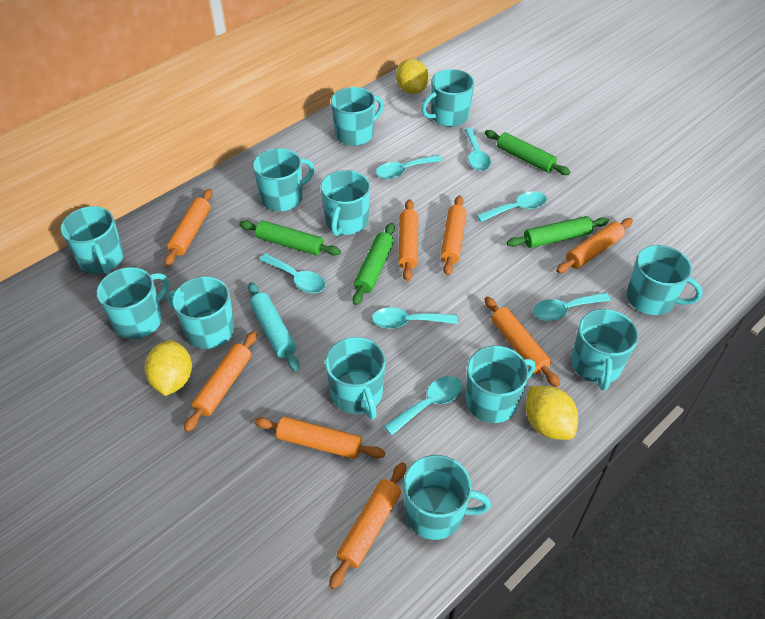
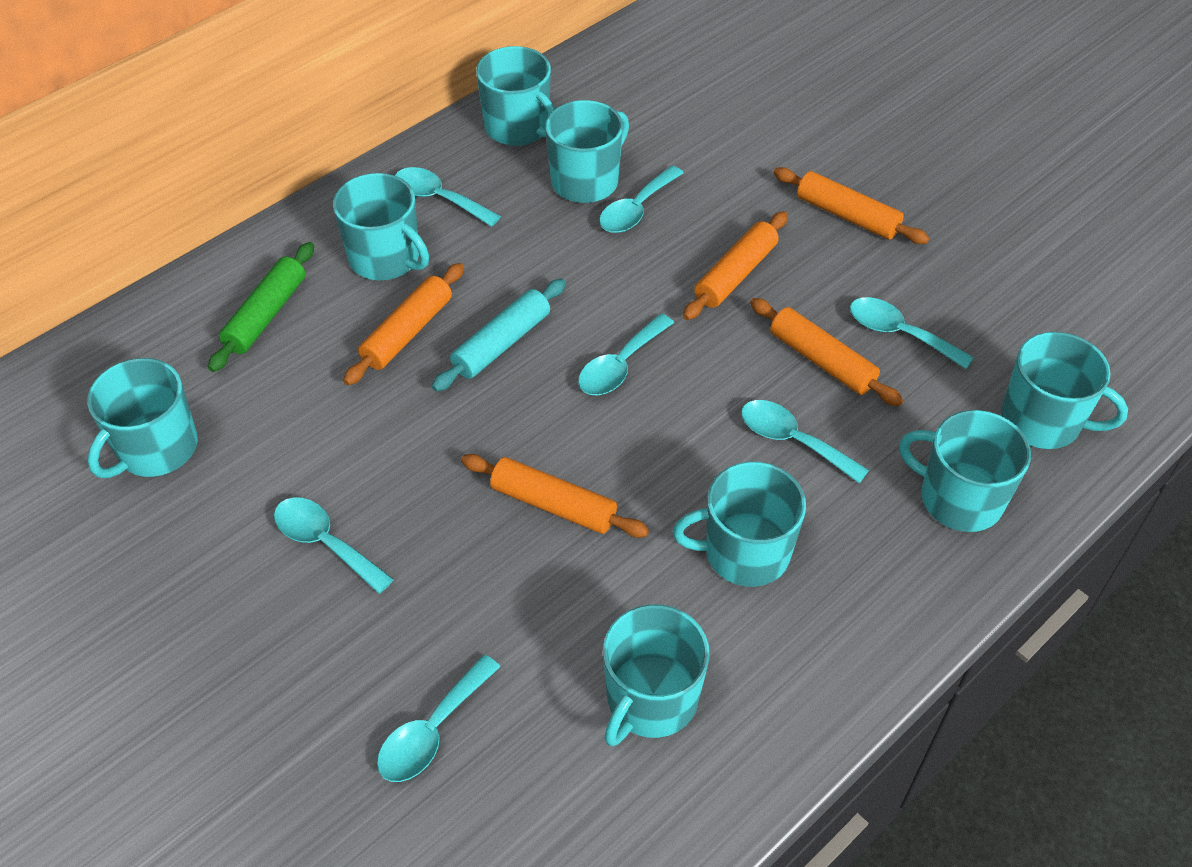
green rolling pin: [239,220,341,256] [352,223,395,305] [485,130,570,175] [507,216,609,248] = 4 -> [208,242,314,372] = 1
orange rolling pin: [164,189,213,266] [184,331,257,432] [254,417,385,459] [329,462,406,589] [398,199,418,282] [441,195,466,276] [484,297,560,387] [556,218,633,273] = 8 -> [343,263,464,385] [461,454,649,538] [683,211,788,320] [750,298,903,406] [774,167,929,244] = 5
turquoise mug: [60,206,124,274] [97,267,169,339] [167,276,234,349] [253,148,314,211] [321,170,370,236] [325,337,386,419] [331,87,384,146] [404,455,491,540] [422,69,474,127] [466,346,535,423] [571,309,638,391] [627,245,703,315] = 12 -> [87,358,198,478] [333,173,429,280] [476,46,555,146] [545,100,629,203] [603,604,710,746] [673,462,806,587] [899,410,1031,532] [1001,332,1128,449] = 8
yellow lemon: [145,340,192,396] [396,59,429,94] [526,386,578,440] = 3 -> none = 0

